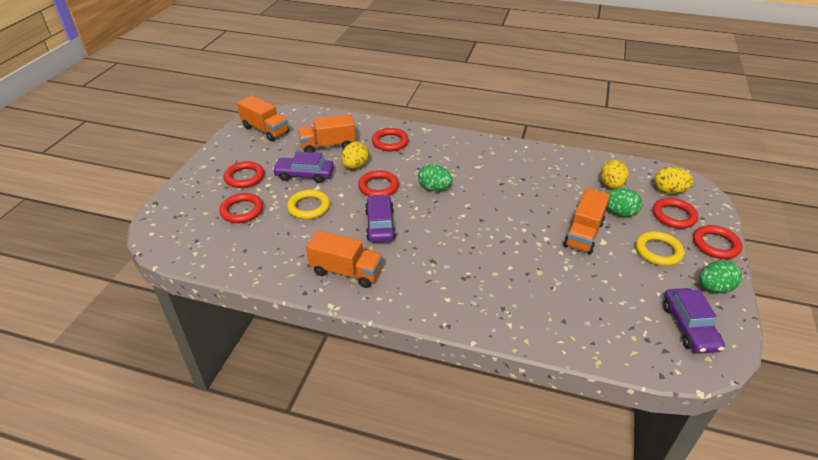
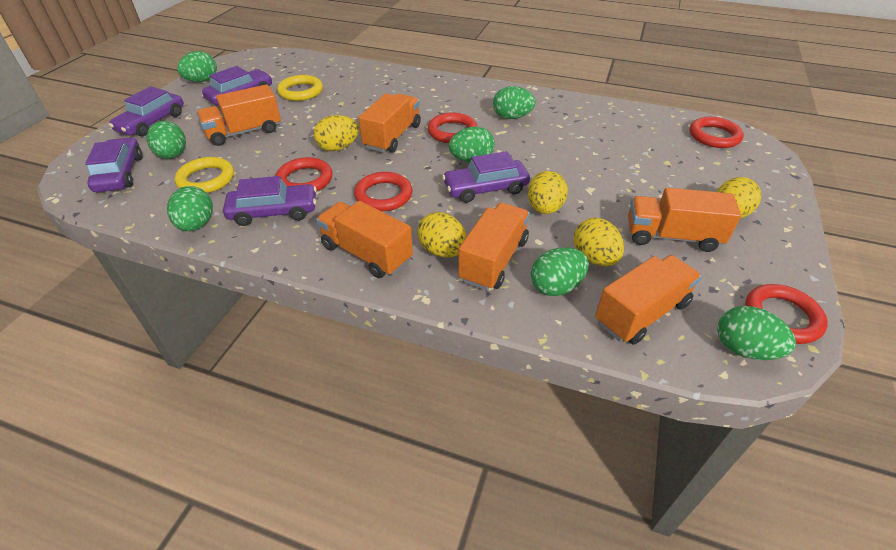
green egg: [418,164,452,191] [607,188,642,217] [699,260,742,293] = 3 -> [146,121,186,159] [167,186,213,231] [177,51,217,82] [449,127,495,162] [493,86,536,119] [531,247,589,296] [717,306,796,360] = 7
orange truck: [237,95,289,141] [298,114,356,152] [306,230,383,288] [563,188,610,255] = 4 -> [197,84,281,146] [316,201,413,278] [359,93,421,153] [458,203,530,291] [595,255,702,345] [628,188,741,252] = 6
purple car: [272,152,334,183] [365,195,396,242] [663,288,725,354] = 3 -> [85,137,143,192] [109,86,184,136] [202,66,272,105] [223,176,317,226] [442,151,530,203] = 5
red ring: [219,193,263,223] [224,161,264,188] [358,170,399,197] [372,128,409,151] [652,198,698,229] [693,225,743,259] = 6 -> [275,157,332,192] [354,172,412,211] [428,113,477,143] [690,117,744,148] [745,284,828,344] = 5
yellow egg: [341,142,369,169] [601,160,629,189] [654,167,693,194] = 3 -> [313,115,359,152] [417,212,467,258] [528,171,568,214] [574,218,624,266] [717,177,761,218] = 5

